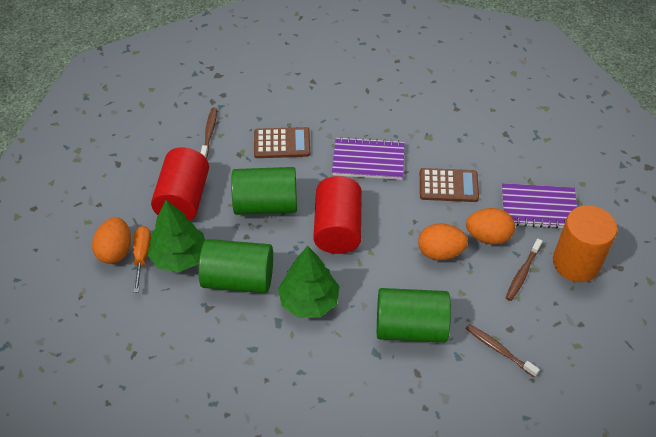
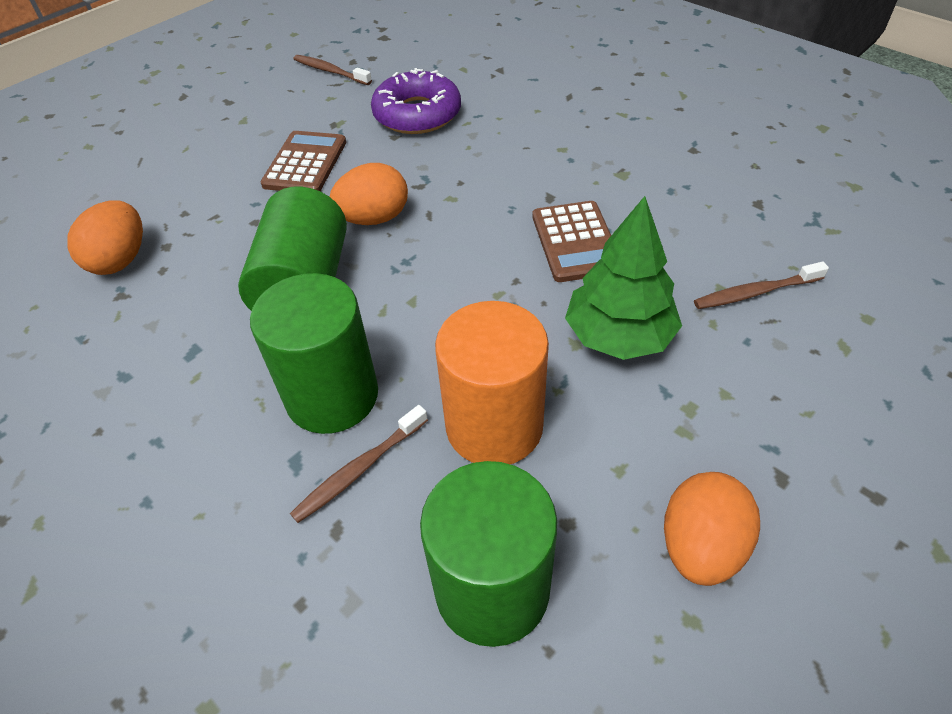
green tree: [148,200,205,272] [278,246,340,318] = 2 -> [565,196,682,360] = 1
orange screwdriver: [133,226,151,293] = 1 -> none = 0
purple donut: none = 0 -> [371,68,461,134] = 1
purple notebook: [332,137,405,180] [502,183,577,229] = 2 -> none = 0
red cylinder: [151,147,209,221] [313,176,362,254] = 2 -> none = 0

